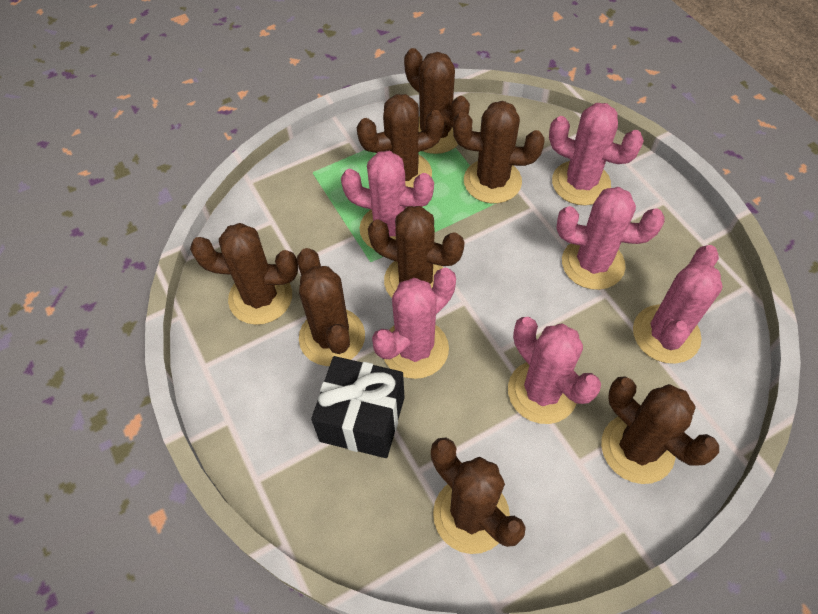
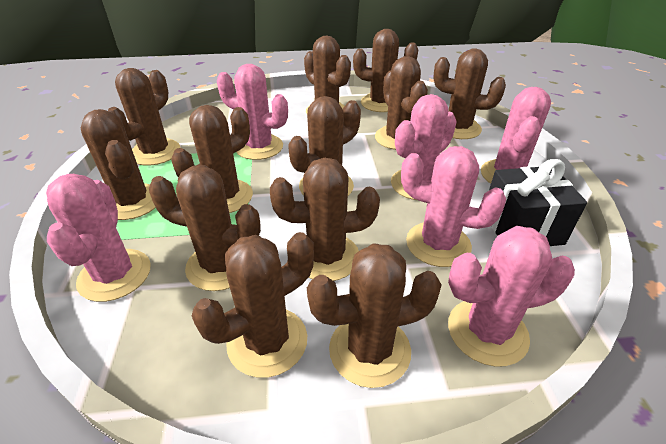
brown cactus: [190,223,298,325] [297,248,365,366] [357,94,445,188] [368,206,465,298] [404,48,470,154] [431,437,526,554] [453,101,545,203] [601,376,719,484] = 8 -> [81,109,156,220] [108,68,180,166] [149,165,261,291] [171,105,253,213] [192,232,314,378] [270,158,380,281] [289,96,361,196] [304,36,351,114] [307,243,442,388] [353,29,418,112] [375,56,428,150] [433,49,506,139] = 12

